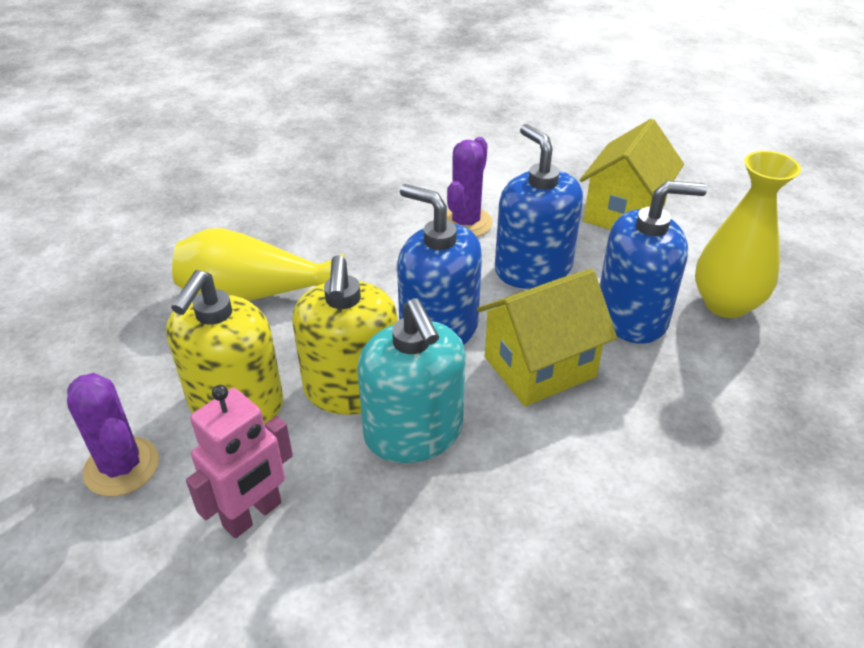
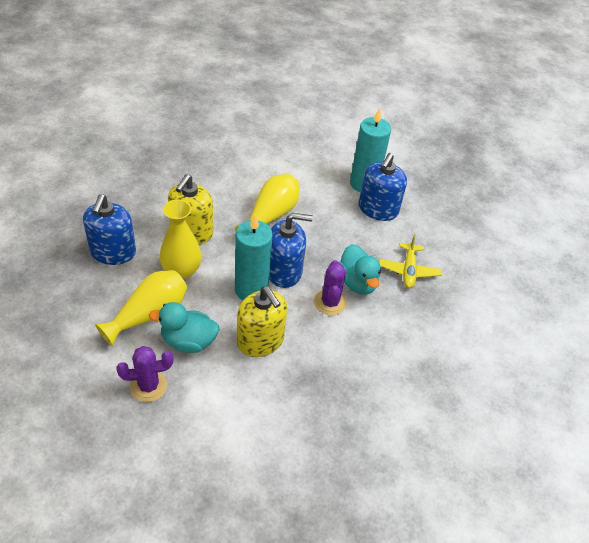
pink robot: [186,385,293,538] = 1 -> none = 0
turquoise candle: none = 0 -> [235,215,273,300] [350,108,391,192] = 2
turquoise duck: none = 0 -> [149,302,220,353] [339,244,381,294] = 2
turquoise soap dispenser: [357,299,466,463] = 1 -> none = 0
yellow house: [477,269,617,406] [580,119,684,230] = 2 -> none = 0
yellow plane: none = 0 -> [379,234,442,288] = 1
yellow vase: [172,228,344,301] [695,151,801,318] = 2 -> [95,270,187,347] [160,199,202,279] [235,174,300,231] = 3

